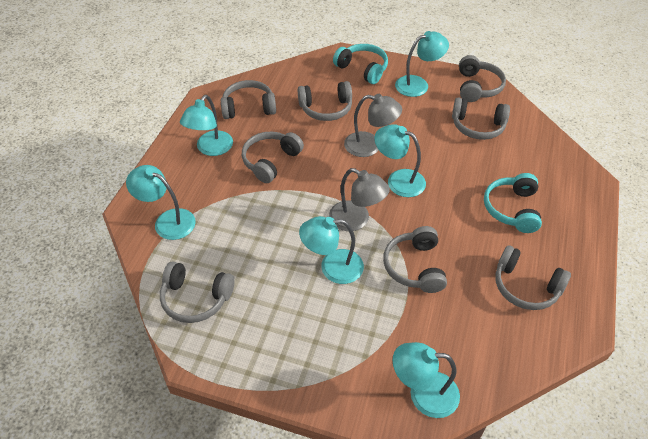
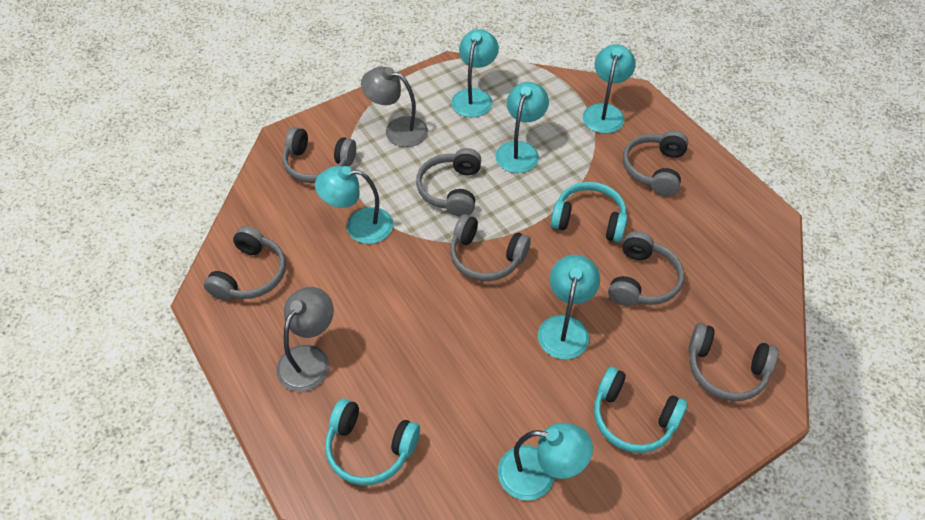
grey headphones: [160,262,234,323] [221,80,276,119] [242,132,304,183] [298,81,352,121] [383,226,447,293] [452,97,510,140] [459,55,506,102] [495,245,571,310] = 8 -> [204,226,286,301] [282,127,356,183] [416,148,481,217] [450,214,531,281] [608,231,684,306] [623,130,688,196] [688,323,779,401] = 7
turquoise headphones: [333,44,388,84] [484,173,542,233] = 2 -> [325,399,420,486] [551,182,627,242] [594,367,688,453] = 3

